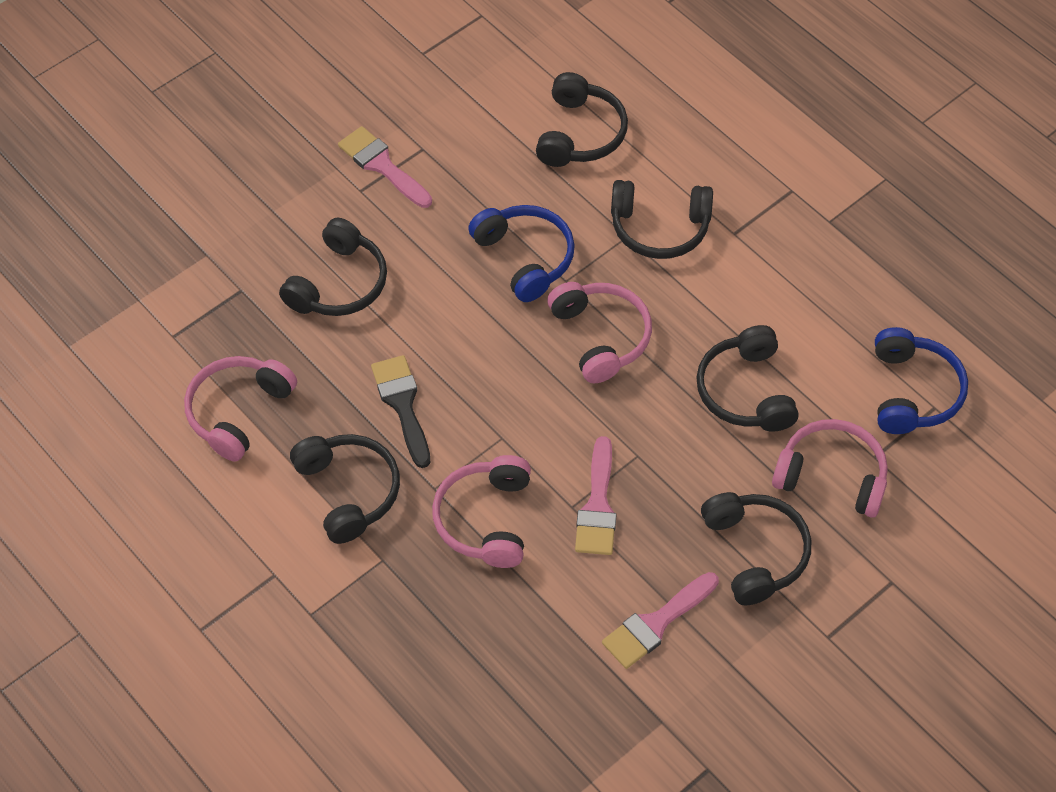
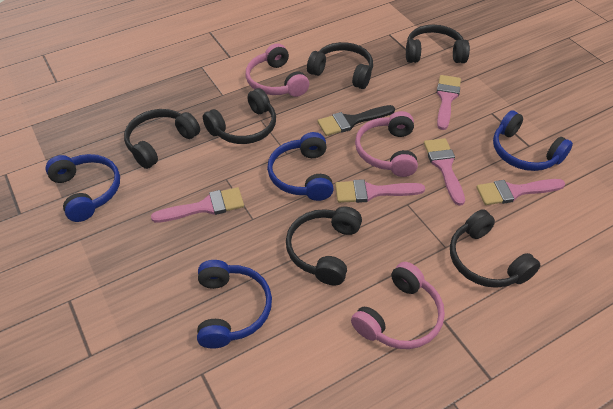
blue headphones: [468,205,575,302] [875,327,968,434] = 2 -> [46,154,120,222] [197,260,272,349] [267,132,334,201] [493,110,573,171] = 4
pink brush: [338,126,432,208] [575,436,617,555] [602,572,719,669] = 3 -> [151,187,244,223] [335,179,425,203] [424,138,465,206] [436,75,461,130] [476,179,565,205] = 5
pink headphones: [184,356,297,462] [432,455,531,568] [547,282,652,383] [772,419,888,518] = 4 -> [246,43,309,97] [351,262,445,349] [355,111,418,177] = 3

